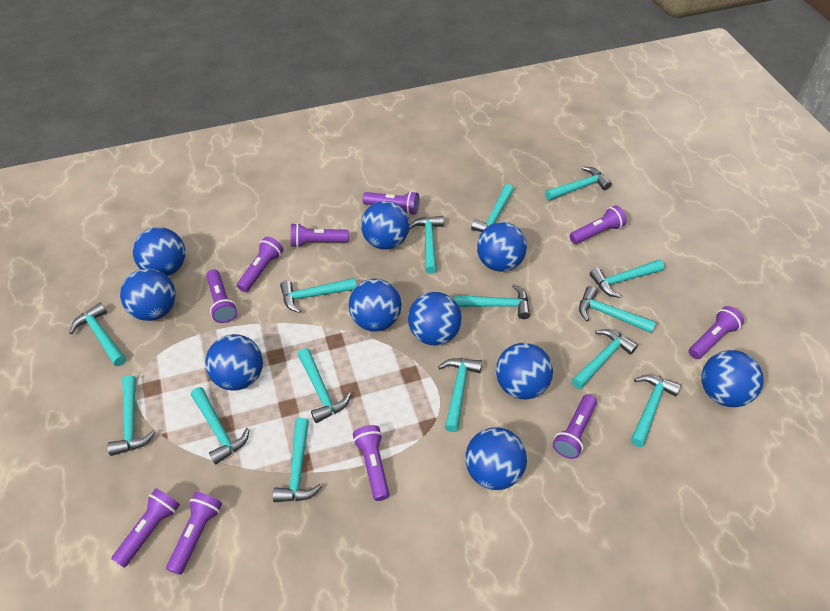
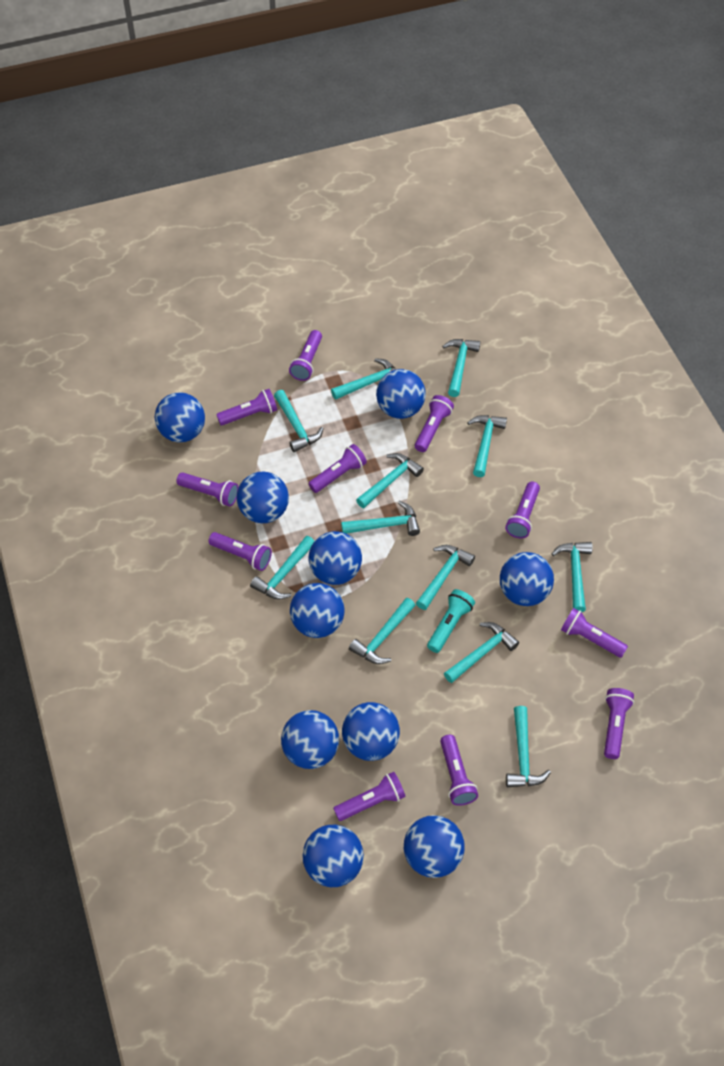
purple flashlight: [111,488,180,567] [166,492,222,575] [206,269,237,323] [237,237,284,292] [291,223,349,248] [353,425,390,501] [363,191,419,215] [553,394,597,459] [570,206,627,244] [689,306,744,359] = 10 -> [176,472,239,506] [208,532,272,571] [216,389,277,425] [289,330,322,381] [308,444,367,493] [333,772,406,821] [415,395,454,452] [440,735,478,806] [505,482,540,538] [561,608,628,658] [604,688,634,759] = 11
turquoise flashlight: none = 0 -> [427,589,475,653] = 1
turquoise hammer: [69,303,126,366] [107,375,156,456] [191,387,250,465] [273,418,322,502] [280,278,356,313] [298,348,351,423] [409,216,444,274] [438,358,482,432] [454,284,530,319] [471,184,514,232] [545,166,612,201] [571,329,638,389] [579,286,656,333] [590,259,664,298] [631,375,681,447] = 15 -> [250,536,314,600] [274,390,324,452] [331,358,396,400] [341,501,420,536] [349,598,416,664] [356,453,424,508] [416,545,475,610] [442,339,480,397] [444,622,519,683] [467,415,507,477] [506,706,551,787] [552,542,593,612] = 12

